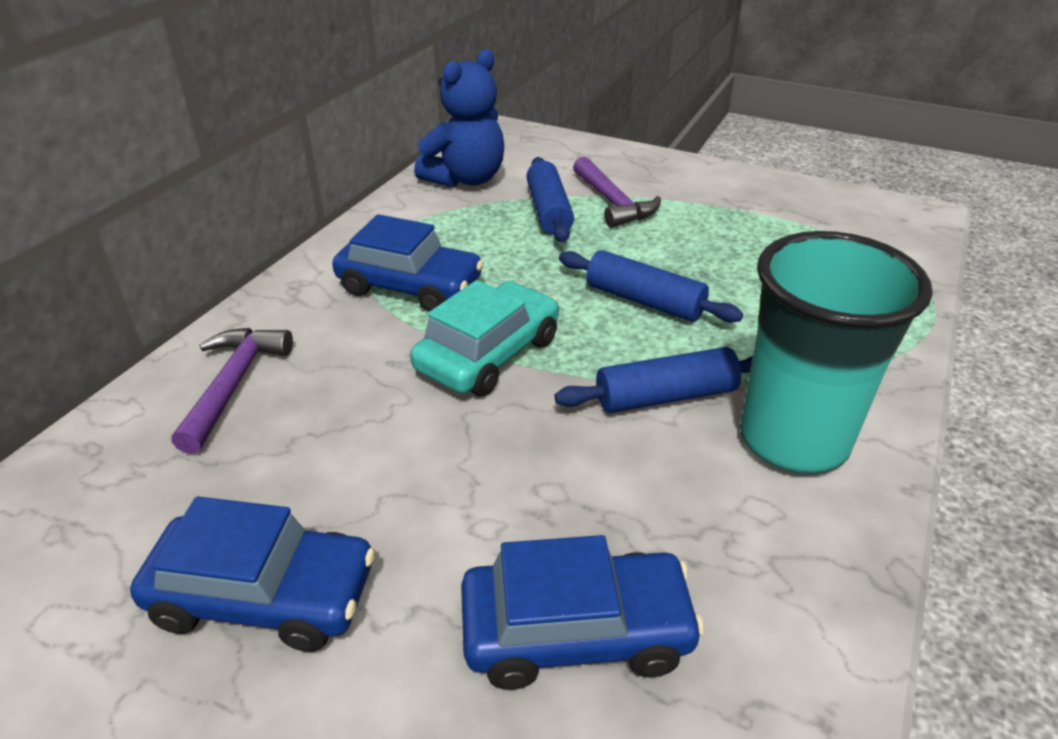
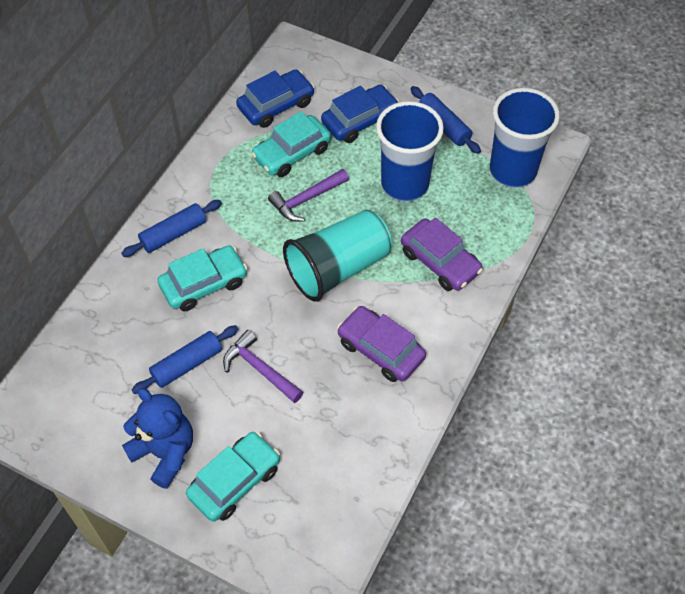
blue car: [130,496,375,652] [332,214,484,312] [461,535,704,690] = 3 -> [236,69,314,128] [321,85,399,143] = 2
blue cup: none = 0 -> [376,101,444,202] [490,88,560,188] = 2
purple car: none = 0 -> [337,306,426,382] [401,217,483,291] = 2
turquoise car: [410,280,559,396] = 1 -> [158,245,247,311] [186,432,280,522] [251,111,331,177] = 3

